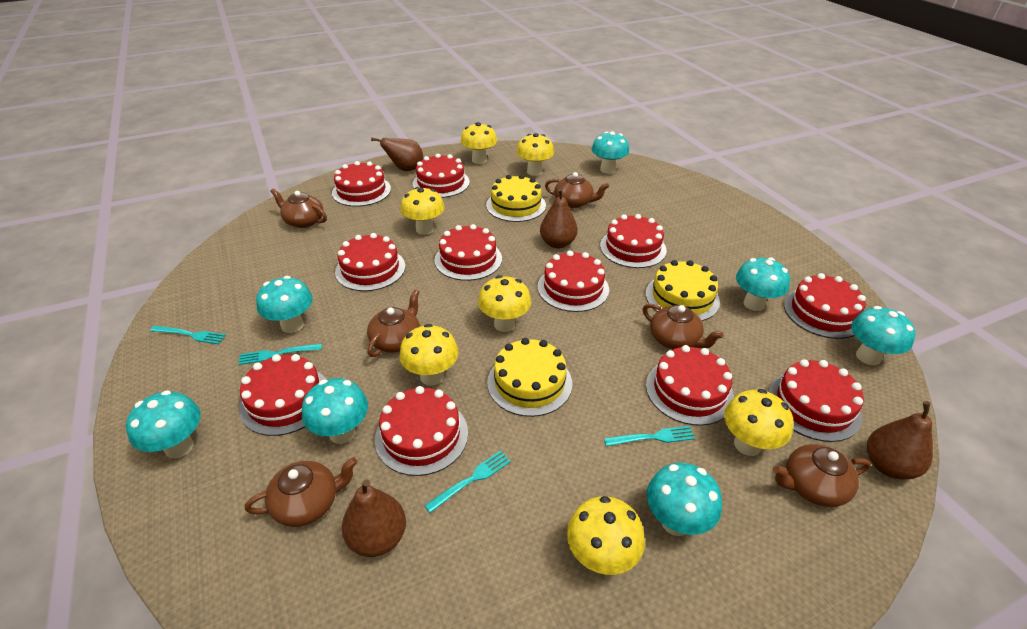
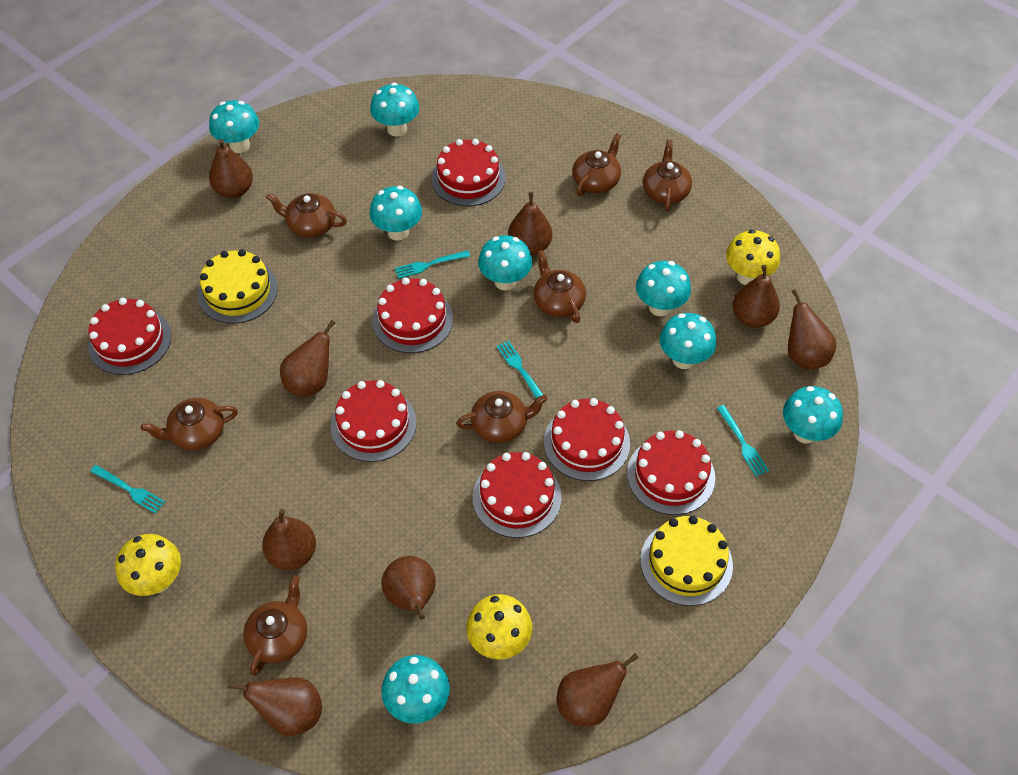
brown pear: [342,480,406,557] [371,138,423,171] [540,188,578,248] [867,401,933,480] = 4 -> [209,139,253,198] [227,678,322,736] [262,509,316,570] [280,320,335,397] [381,556,436,620] [508,192,552,255] [557,653,639,727] [733,265,780,328] [788,289,836,370] = 9
brown teapot: [245,457,358,527] [270,188,327,228] [367,290,420,357] [545,172,609,208] [642,304,723,349] [773,444,871,507] = 6 -> [141,398,238,450] [243,575,307,676] [266,193,347,238] [456,391,548,443] [533,250,586,323] [572,133,621,196] [643,140,692,212] = 7
red cake: [239,354,327,436] [332,161,391,207] [335,233,405,291] [375,386,468,476] [413,154,470,198] [434,224,502,281] [538,251,609,312] [600,214,667,268] [646,345,734,426] [768,359,864,442] [784,273,866,339] = 11 -> [88,298,171,375] [331,380,417,462] [372,278,453,353] [432,139,505,206] [473,452,562,538] [544,398,630,481] [627,430,715,515] = 7
turquoise mushroom: [126,390,201,458] [256,276,313,333] [302,378,368,444] [592,131,629,174] [647,463,722,536] [736,257,790,311] [851,306,915,365] = 7 -> [209,100,259,153] [370,83,419,137] [370,186,422,241] [381,655,450,724] [478,235,532,290] [636,261,691,316] [660,313,717,369] [783,386,843,444] = 8
yellow cake: [486,174,546,222] [487,338,572,417] [646,260,720,321] = 3 -> [198,249,278,323] [640,516,733,606] = 2
yellow mushroom: [399,324,458,386] [401,187,445,235] [460,122,497,164] [478,275,531,332] [516,133,554,176] [567,496,645,575] [724,389,793,456] = 7 -> [115,534,181,596] [466,594,532,660] [726,230,780,285] = 3

